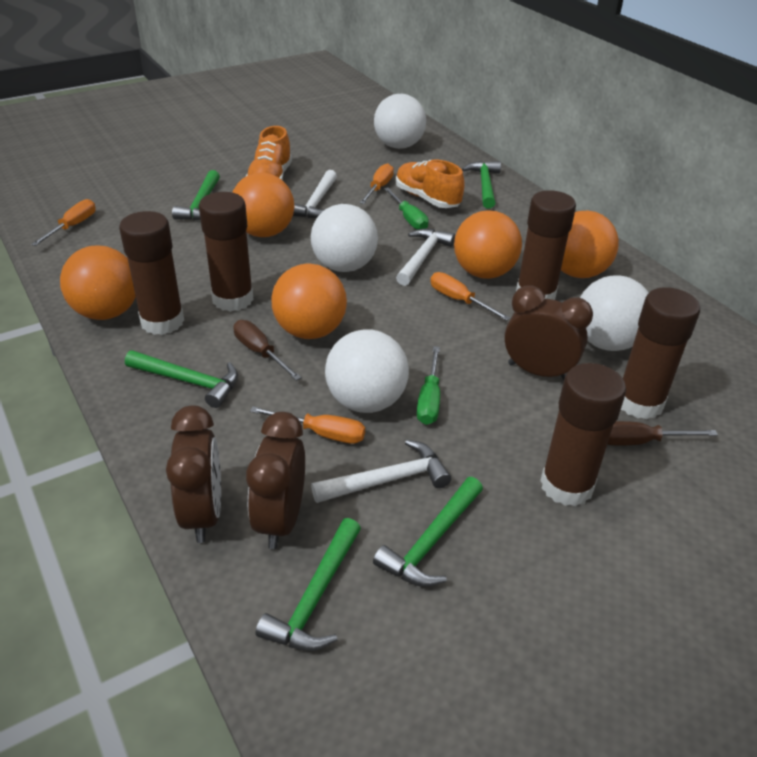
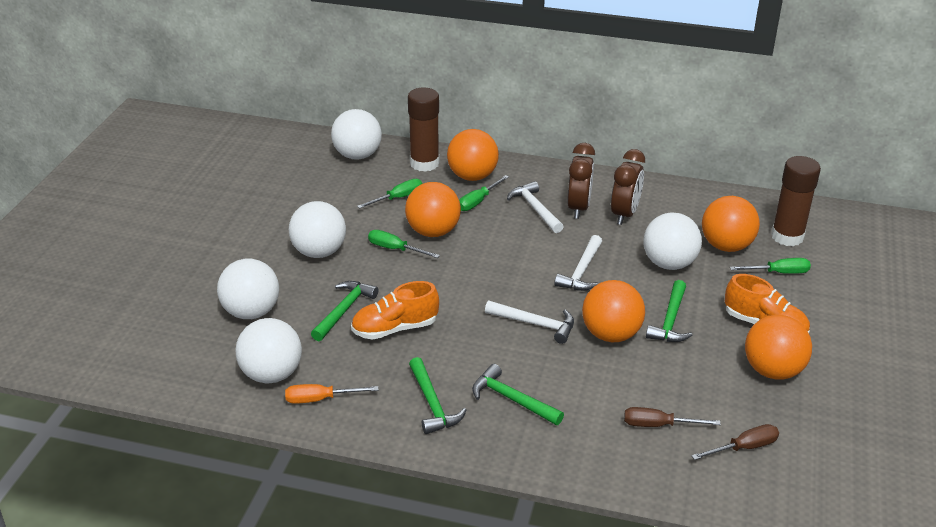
brown clock: [166,406,221,543] [246,412,305,549] [504,285,593,380] = 3 -> [567,143,595,219] [611,149,645,225] = 2
brown glue stick: [119,211,184,335] [199,192,254,312] [516,190,576,300] [540,363,626,506] [621,287,700,419] = 5 -> [408,88,440,172] [771,156,821,246] = 2
green hammer: [125,350,238,408] [172,170,220,220] [256,518,361,651] [373,477,483,587] [462,161,501,209] = 5 -> [311,281,378,341] [409,357,467,434] [472,364,564,425] [646,280,692,342] = 4
green screwdriver: [384,187,429,230] [417,346,440,425] = 2 -> [357,179,422,209] [368,230,440,258] [459,175,509,211] [730,258,811,274] = 4
orange screwdriver: [31,199,96,246] [250,406,365,444] [359,163,394,204] [430,272,511,321] = 4 -> [285,384,379,404] = 1
white ball: [311,204,378,272] [325,329,409,413] [374,94,426,149] [580,275,649,351] = 4 -> [217,259,279,319] [236,318,302,384] [289,201,346,258] [331,109,382,160] [643,212,702,270] = 5

